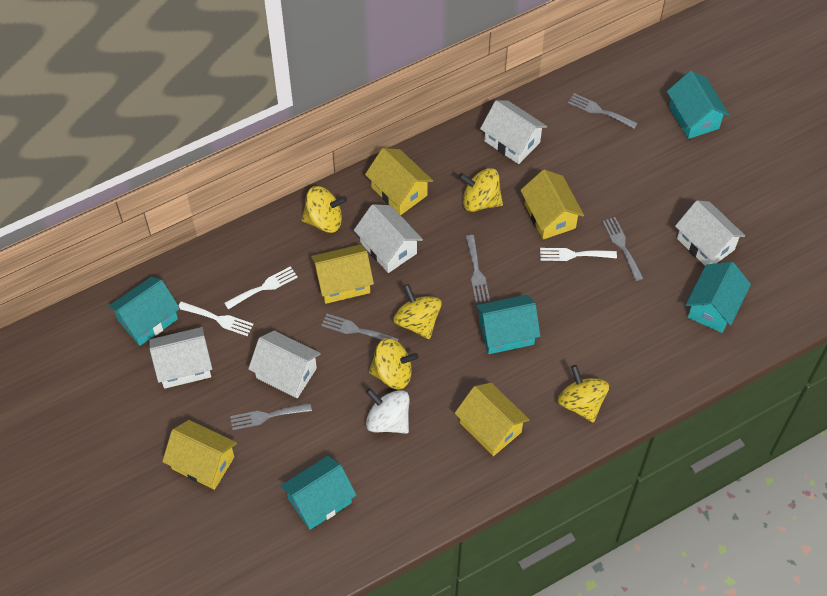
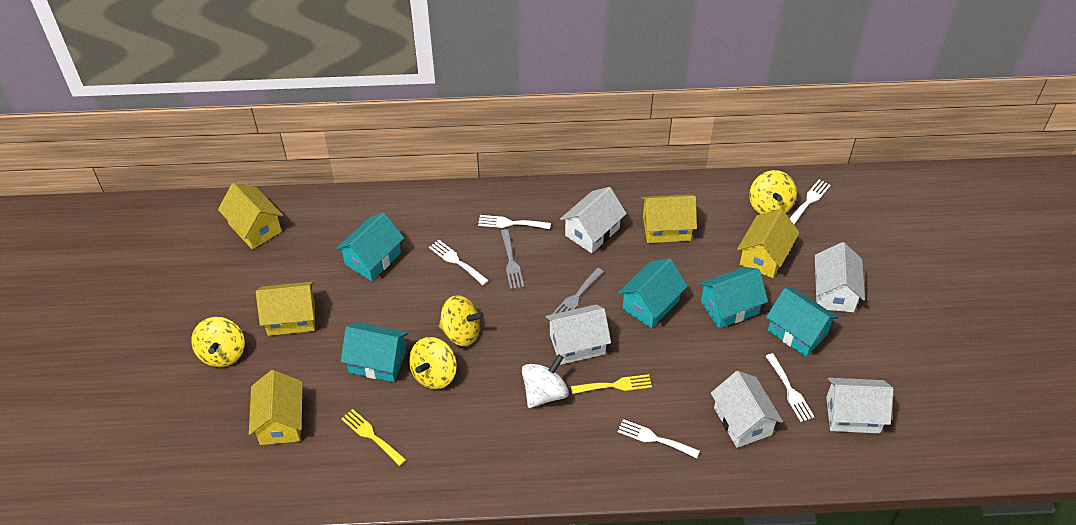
grey fork: [230,403,312,430] [321,314,399,341] [465,235,490,303] [568,93,638,129] [602,217,644,281] = 5 -> [501,229,524,289] [551,268,604,315] = 2
white fork: [178,301,253,336] [225,266,298,309] [540,248,617,261] = 3 -> [429,240,489,285] [478,215,551,229] [618,419,700,458] [765,353,814,422] [789,179,831,224] = 5
yellow fork: none = 0 -> [341,409,406,466] [571,374,652,394] = 2
yellow spinning top: [301,186,347,233] [369,338,419,389] [393,284,442,339] [459,168,503,212] [558,365,609,423] = 5 -> [191,317,245,367] [409,337,457,389] [439,295,484,346] [749,170,797,214] = 4

